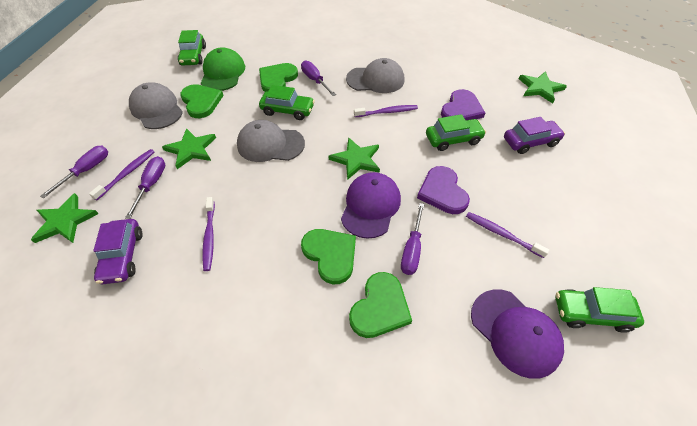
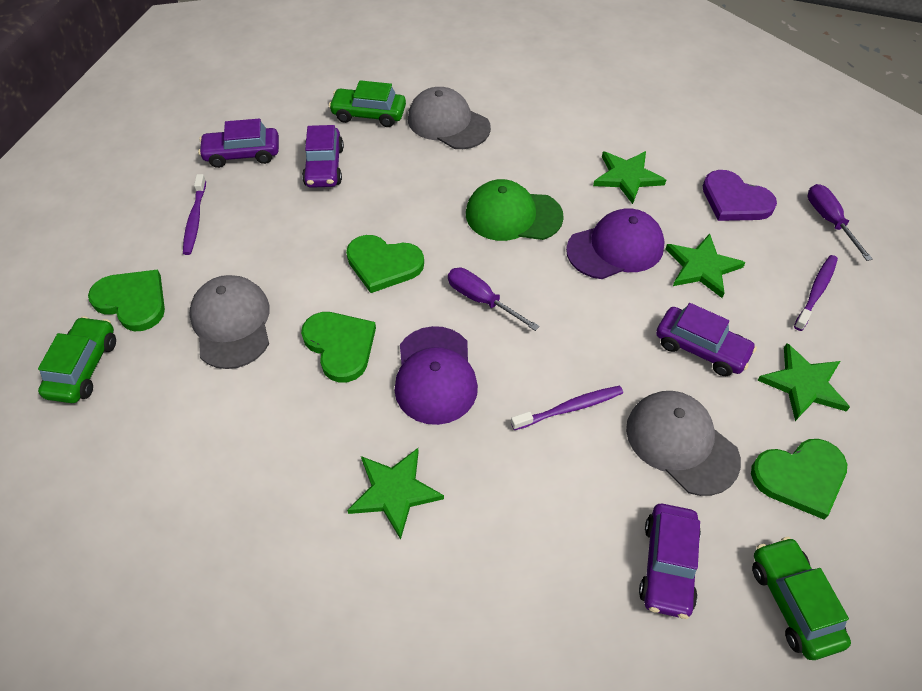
green car: [178,30,206,65] [259,85,315,120] [426,114,486,151] [555,287,644,333] = 4 -> [38,316,116,403] [329,80,406,127] [752,537,851,660] = 3
purple car: [93,219,143,284] [504,117,565,154] = 2 -> [198,119,279,168] [302,125,344,188] [639,504,701,619] [656,303,757,376] = 4
purple heart: [417,166,470,214] [441,89,485,120] = 2 -> [703,170,777,221] = 1
purple screwdriver: [40,146,108,198] [125,156,165,219] [301,60,336,96] [401,203,424,275] = 4 -> [448,267,540,331] [808,184,873,261] = 2
purple toothbrush: [89,149,154,201] [202,197,215,271] [354,105,418,117] [466,212,549,258] = 4 -> [183,174,206,255] [511,386,623,430] [794,255,838,331] = 3

